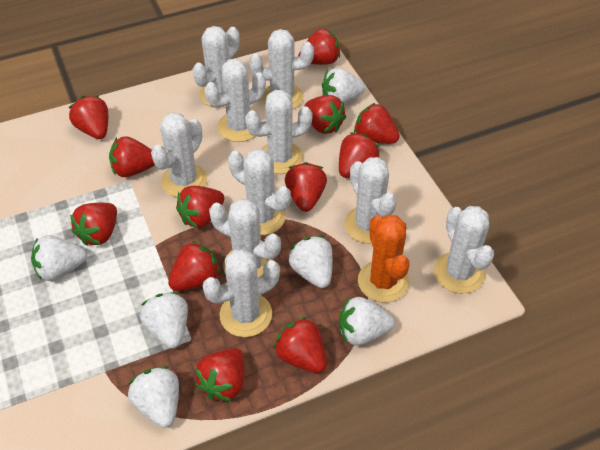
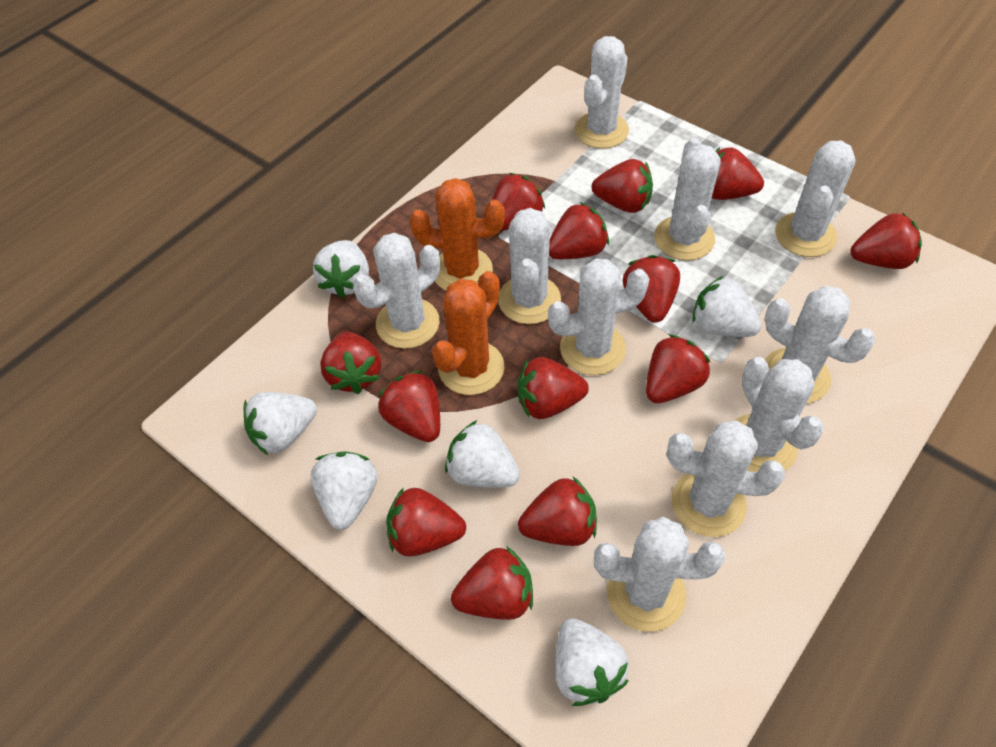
orange cactus: [358,215,410,303] = 1 -> [410,178,505,291] [432,271,505,395] = 2
red strawberry: [69,96,108,139] [70,203,117,246] [109,136,155,177] [168,241,221,291] [176,186,224,228] [195,348,245,401] [273,317,327,373] [285,162,327,212] [298,29,340,65] [304,95,346,134] [339,132,380,178] [354,103,400,144] = 12 -> [320,331,381,394] [378,371,440,442] [386,487,466,557] [451,546,533,620] [492,173,545,231] [518,357,589,419] [518,477,597,546] [549,202,609,259] [591,159,653,213] [623,255,680,323] [646,334,710,403] [712,147,764,200] [851,213,922,269] = 13

